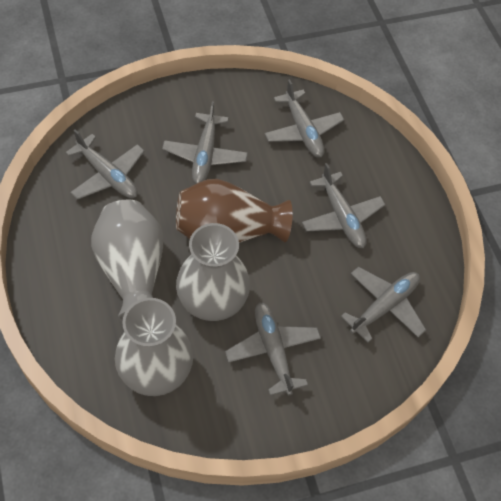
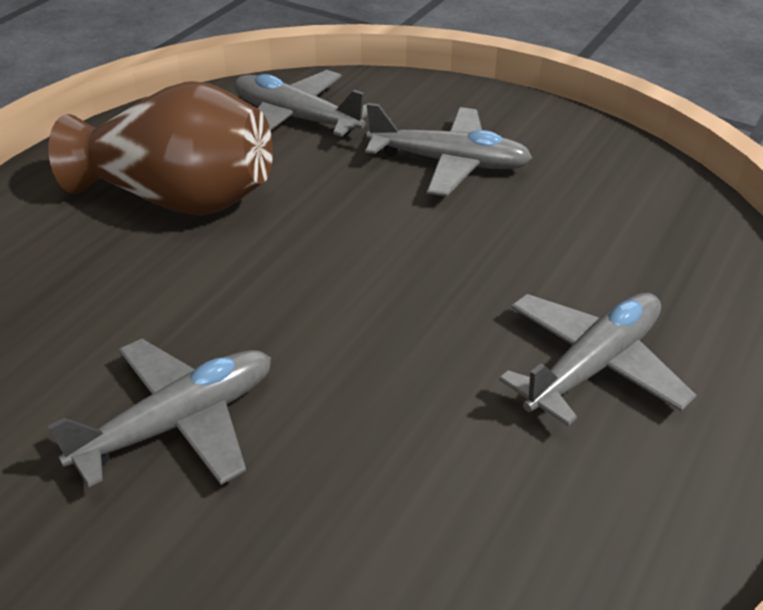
grey plane: [65,129,145,200] [162,101,248,184] [225,302,321,396] [265,79,344,158] [302,163,386,248] [341,267,426,343] = 6 -> [48,339,271,487] [234,70,368,137] [365,103,532,196] [499,293,697,426] = 4
grey vase: [91,200,163,321] [115,298,193,396] [176,223,250,321] = 3 -> none = 0

